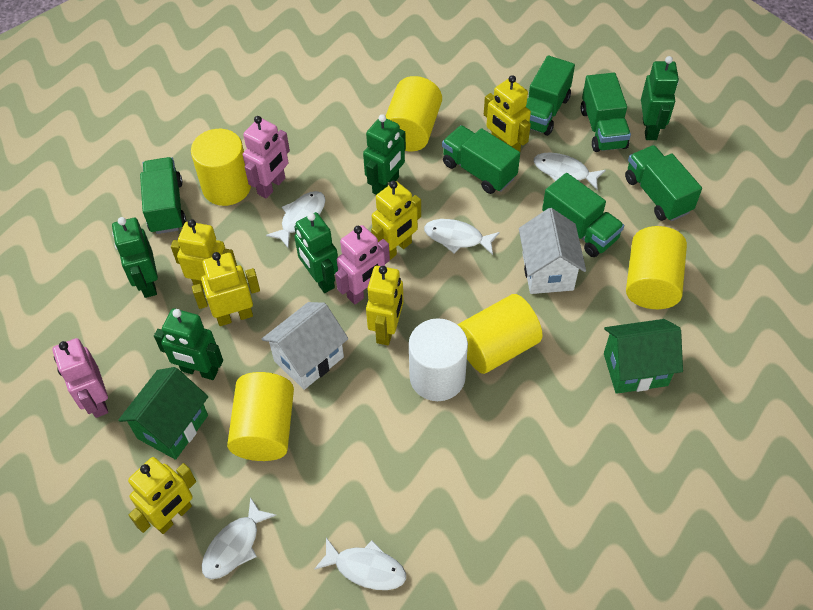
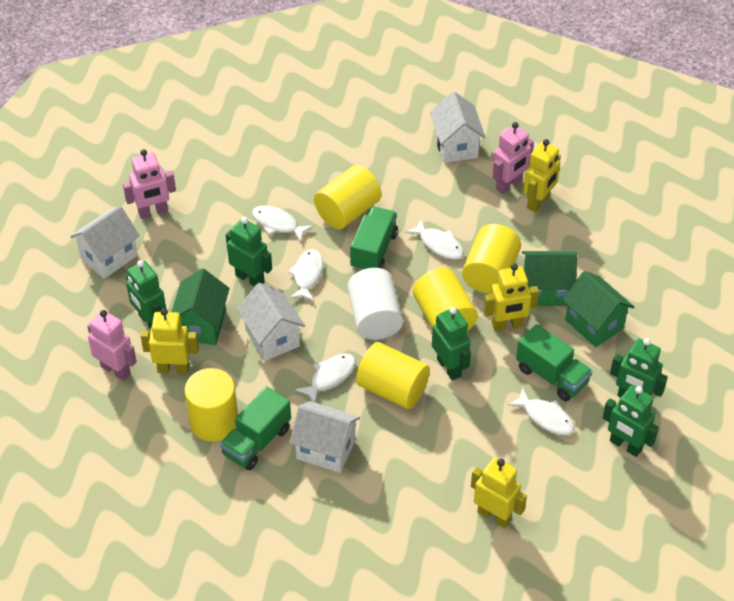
green house: [118,367,208,460] [604,319,683,394] = 2 -> [171,269,230,345] [522,251,577,306] [562,271,634,347] = 3
green truck: [140,157,186,234] [442,125,520,194] [525,55,575,136] [542,173,624,257] [581,73,631,152] [625,145,702,221] = 6 -> [220,386,291,470] [350,207,398,271] [516,324,592,401] = 3
white house: [262,302,348,390] [519,208,586,294] = 2 -> [70,206,140,279] [237,283,305,361] [290,401,360,473] [430,92,486,163] = 4
yellow robot: [128,457,196,534] [171,219,237,289] [192,252,260,326] [366,266,404,345] [371,181,421,260] [484,75,531,152] = 6 -> [141,308,199,374] [471,457,527,528] [484,264,539,332] [523,139,561,212] = 4

